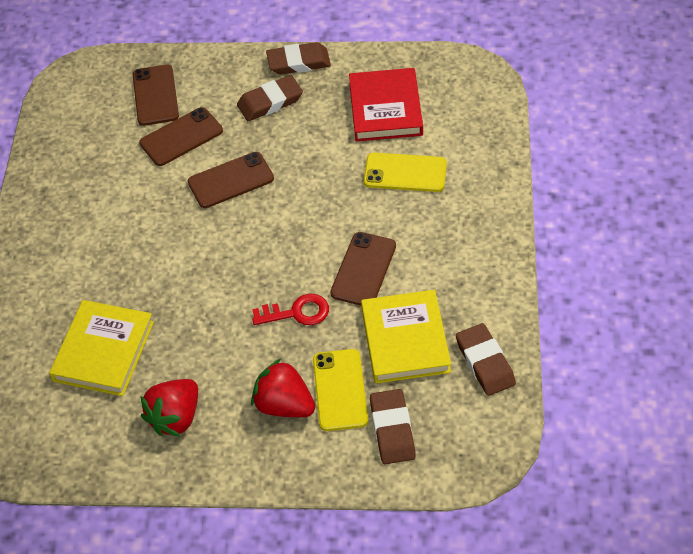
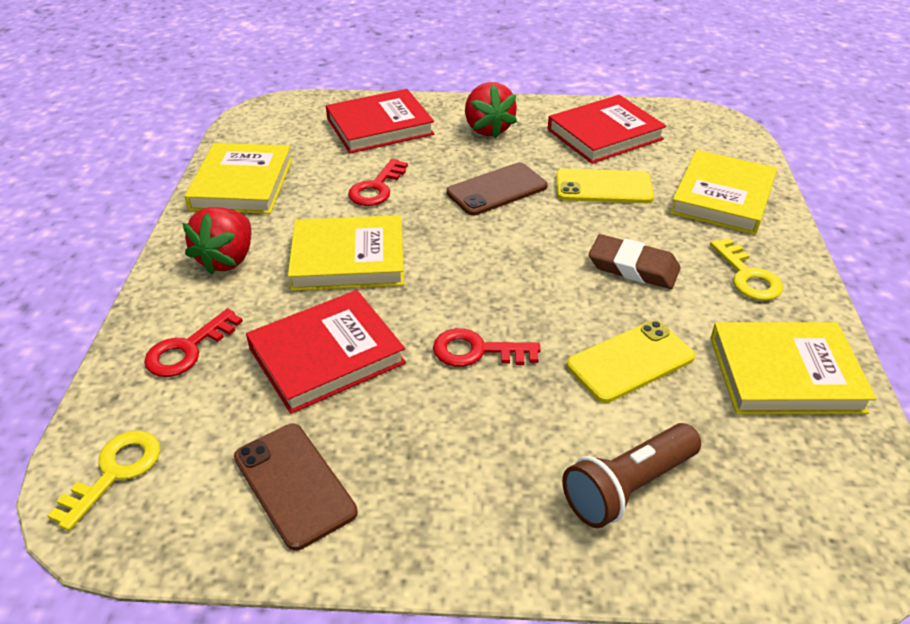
brown eraser: [237,75,303,121] [266,42,331,75] [370,389,416,464] [456,323,516,396] = 4 -> [589,234,681,289] = 1
brown flashlight: none = 0 -> [562,423,701,528] = 1
brown phone: [133,65,179,126] [139,107,223,166] [188,152,274,208] [330,232,396,306] = 4 -> [234,424,357,551] [447,163,548,215] = 2
red book: [349,68,423,142] = 1 -> [246,290,406,414] [326,89,434,153] [548,95,666,164] = 3
red key: [252,294,329,325] = 1 -> [144,309,243,377] [348,159,408,206] [433,328,541,367] = 3
yellow book: [49,300,154,396] [361,290,451,384] = 2 -> [185,143,292,214] [288,215,404,291] [670,150,777,235] [711,322,877,414] = 4
yellow key: none = 0 -> [47,431,160,531] [710,238,783,301] = 2

